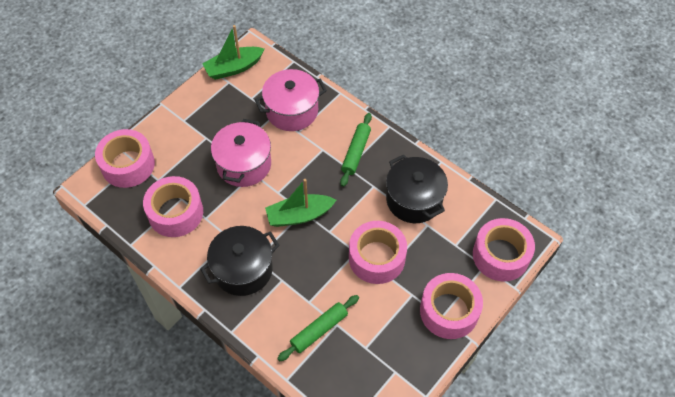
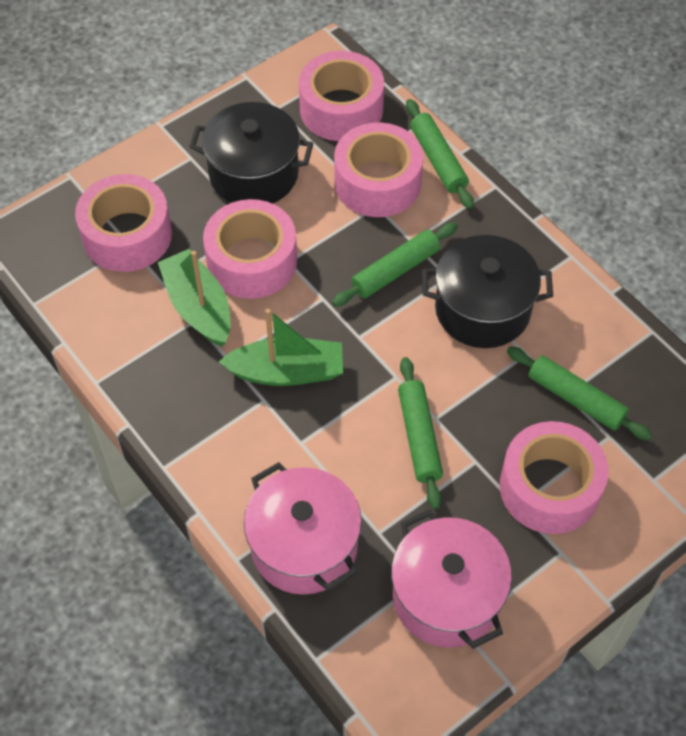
green rolling pin: [277,295,359,361] [340,113,372,187] = 2 -> [332,222,458,307] [398,357,443,509] [406,99,474,209] [507,346,653,441] = 4

